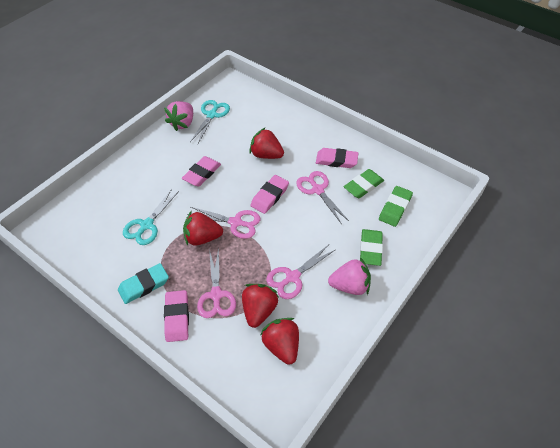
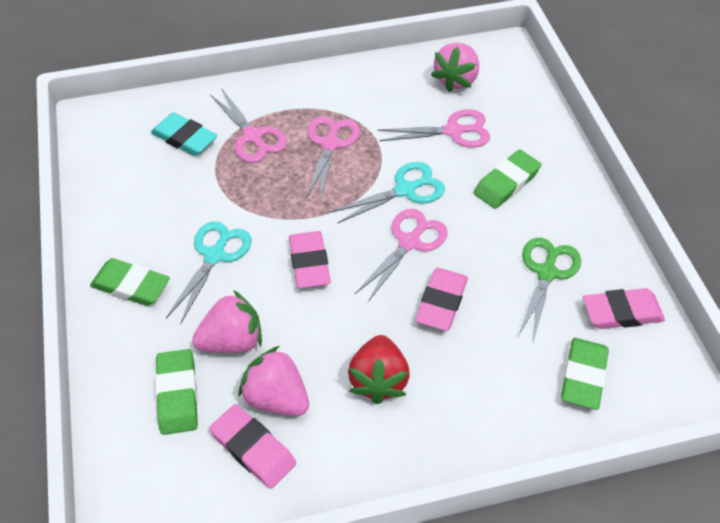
green eraser: [344,169,384,198] [360,229,383,266] [379,186,413,227] = 3 -> [90,258,170,306] [155,349,198,435] [474,150,541,209] [561,338,609,410] = 4
green scissors: none = 0 -> [518,238,581,342] = 1
pink strawberry: [164,101,193,131] [328,257,371,295] = 2 -> [192,290,262,353] [238,346,309,416] [431,43,479,92] = 3
red strawberry: [183,210,223,246] [242,284,278,328] [249,127,284,159] [261,318,299,365] = 4 -> [348,335,410,404] = 1

